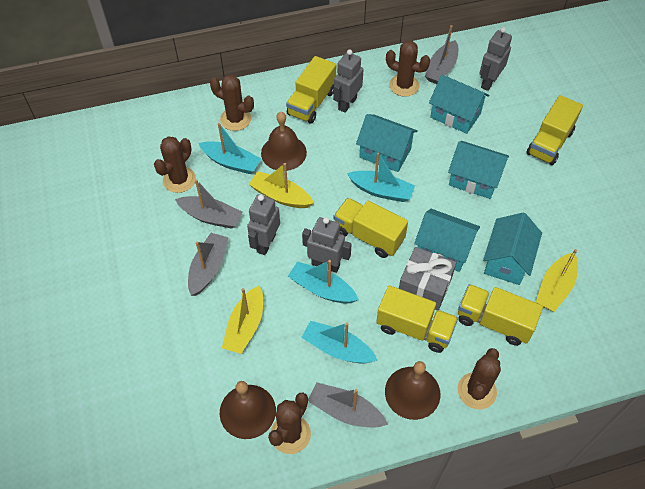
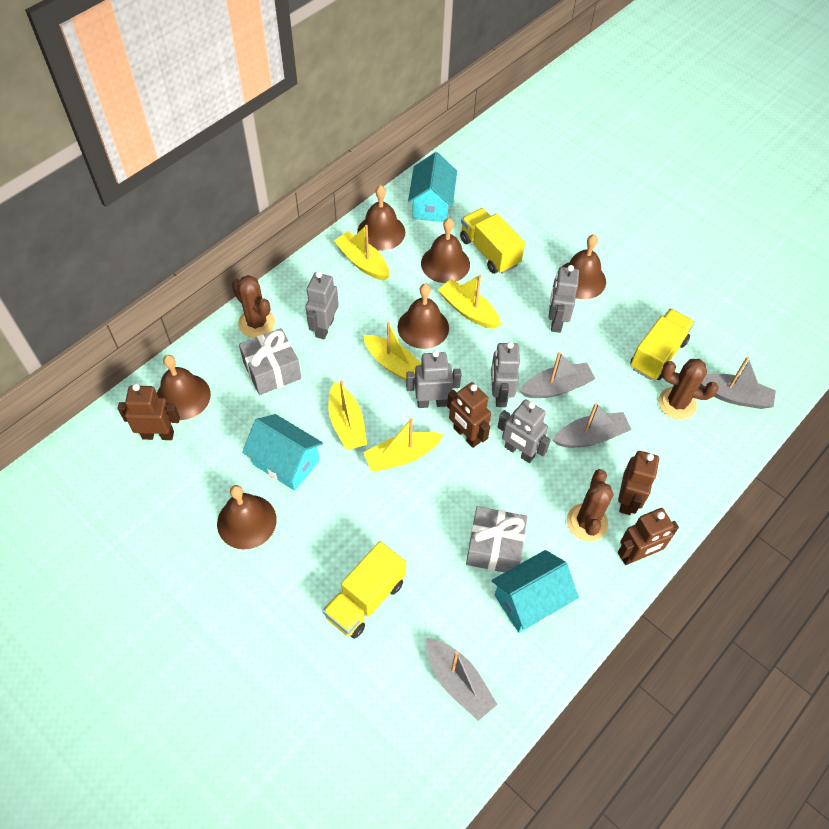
brown bell: [220,381,276,439] [261,112,307,171] [385,361,441,420] = 3 -> [157,355,211,420] [217,485,277,549] [357,185,405,251] [397,284,449,349] [421,218,470,283] [562,234,606,299] = 6
brown cactus: [154,136,196,193] [210,75,254,131] [268,393,311,454] [386,41,430,97] [458,348,501,409] = 5 -> [232,275,275,338] [567,469,614,541] [658,359,719,419] = 3
brown robot: none = 0 -> [118,384,180,440] [447,382,491,448] [618,451,659,515] [618,508,679,565] = 4
grey gift: [399,247,456,311] = 1 -> [239,328,301,395] [466,506,527,573] = 2
grey robot: [247,194,280,255] [302,217,352,273] [333,49,364,113] [479,27,512,91] = 4 -> [306,271,339,340] [406,350,461,408] [491,342,520,407] [497,399,551,463] [549,265,579,333] = 5
turquoise boat: [198,123,261,174] [288,260,359,304] [301,321,377,364] [347,153,415,202] = 4 -> none = 0
turquoise house: [356,114,418,172] [414,209,480,272] [429,75,489,134] [448,141,509,199] [483,212,542,285] = 5 -> [242,414,323,491] [408,152,457,222] [492,550,579,633] = 3
yellow boat: [222,285,263,354] [249,163,314,208] [536,249,578,312] = 3 -> [328,380,367,450] [334,225,389,281] [363,322,421,381] [363,418,443,471] [438,274,501,329] = 5
yellow truck: [286,56,336,124] [333,198,408,258] [376,285,458,353] [458,284,543,346] [527,95,583,165] = 5 -> [323,541,406,639] [460,208,525,274] [630,309,695,380] = 3

